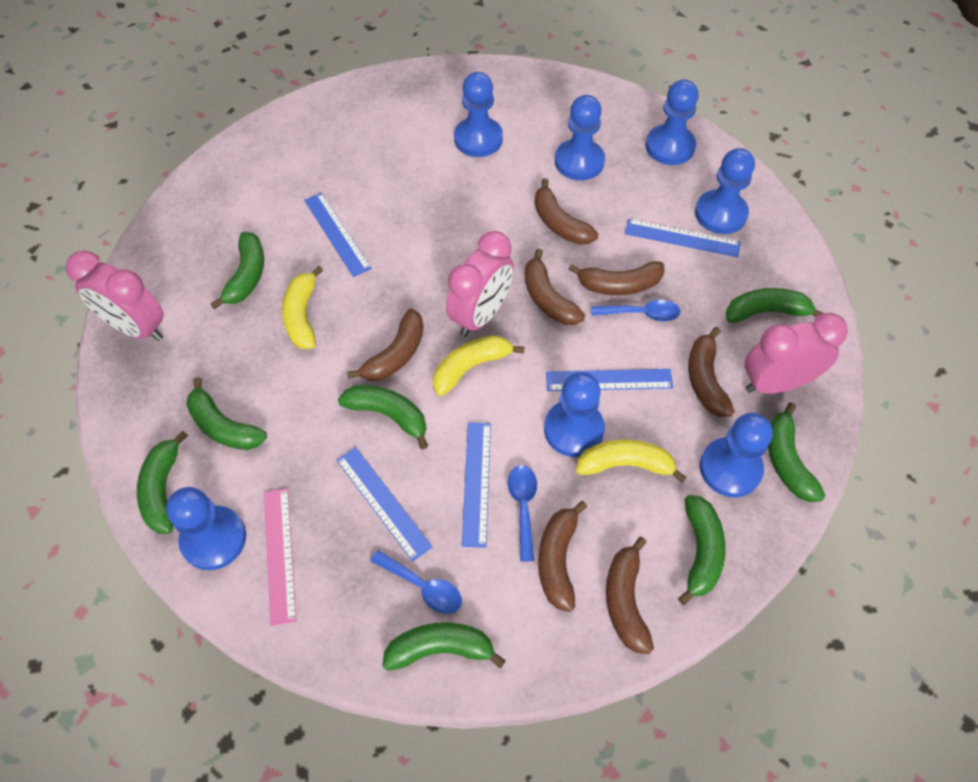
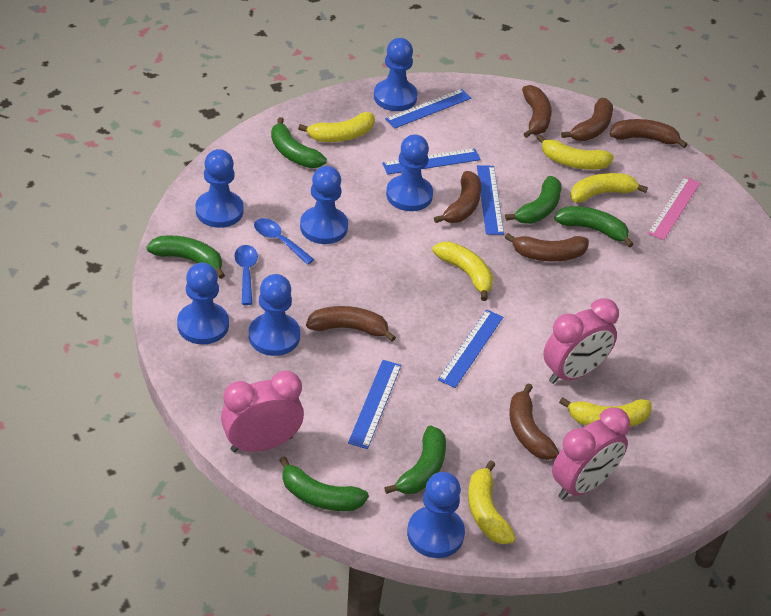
blue spoon: [370,550,462,614] [508,465,537,562] [592,300,680,321] = 3 -> [234,245,258,305] [254,218,314,265] = 2
green banana: [137,431,188,534] [186,377,267,450] [210,232,264,309] [338,385,428,450] [382,622,506,671] [678,495,726,605] [725,288,822,323] [768,402,826,502] = 8 -> [146,235,225,279] [271,117,327,168] [279,456,369,511] [384,425,446,494] [505,176,562,224] [554,206,634,247] = 6
yellow banana: [282,266,323,349] [433,335,524,396] [576,439,686,483] = 3 -> [298,112,375,142] [432,242,493,301] [468,461,516,544] [537,135,614,170] [559,397,652,427] [570,173,648,203] = 6

